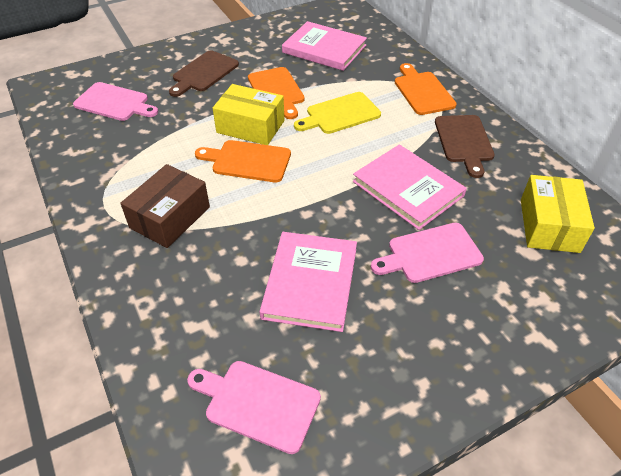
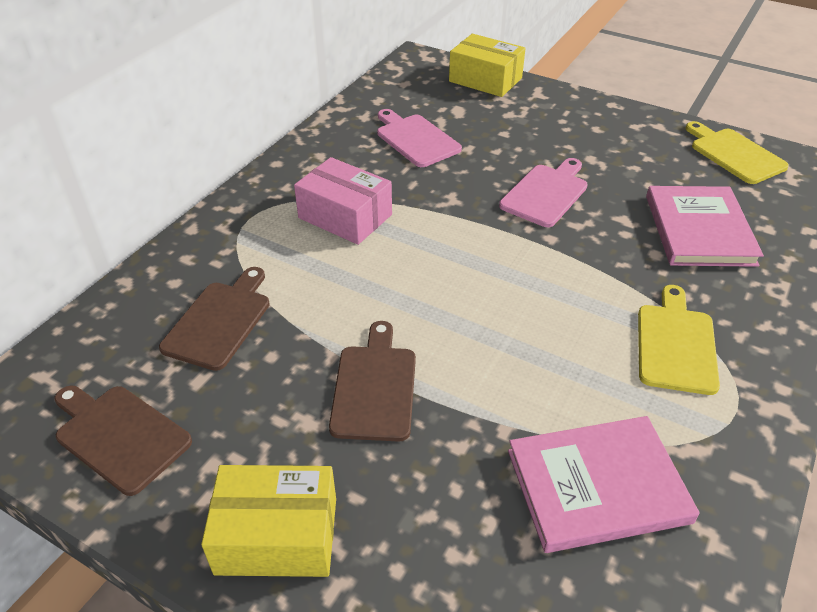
brown box: [120,164,210,248] = 1 -> none = 0
brown cutting board: [169,50,239,97] [435,115,495,178] = 2 -> [55,386,192,496] [159,267,270,371] [329,321,416,442] = 3
orange cutting board: [195,140,291,182] [248,67,305,119] [395,63,457,115] = 3 -> none = 0
pink book: [259,232,357,332] [282,21,367,71] [353,144,467,230] = 3 -> [508,416,700,553] [646,186,764,267] = 2
pink box: none = 0 -> [294,157,392,245] = 1
pink cutting board: [73,82,158,121] [187,361,321,454] [371,223,484,283] = 3 -> [377,109,462,167] [499,158,588,227] = 2
yellow cutting board: [294,92,381,134] = 1 -> [638,285,720,395] [685,121,789,184] = 2

